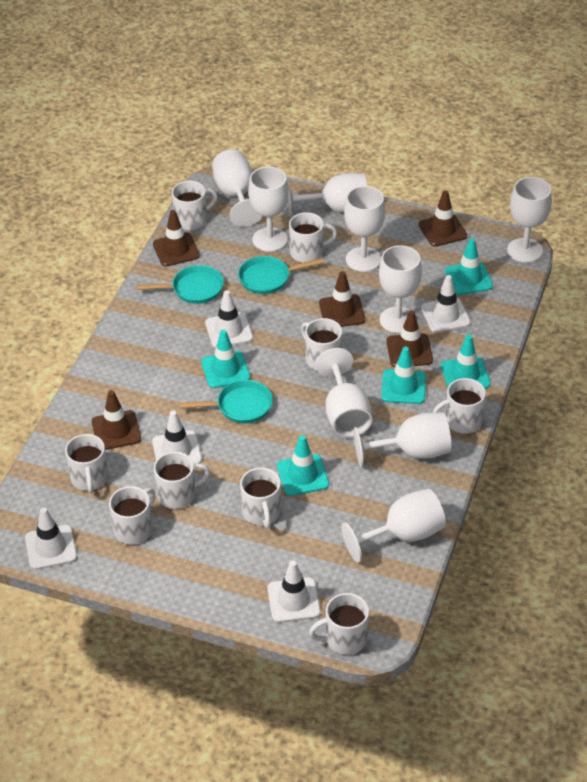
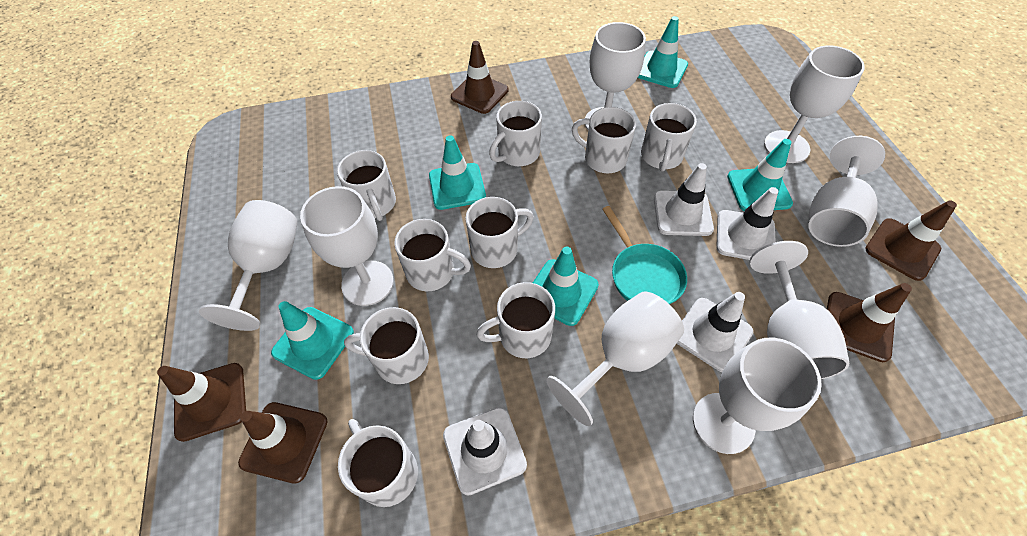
turquoise pan: [136,265,224,304] [179,380,273,423] [238,256,324,294] = 3 -> [602,206,687,304] = 1
white goblet: [212,150,262,227] [248,167,289,252] [287,173,367,216] [315,348,372,437] [341,489,446,563] [344,186,385,272] [354,412,451,467] [379,245,422,333] [507,177,552,263] = 9 -> [199,200,298,331] [300,186,394,306] [546,292,684,426] [585,22,646,130] [693,338,822,454] [750,241,849,379] [764,45,865,163] [809,136,885,247] = 8
white traffic cone: [25,508,77,570] [152,410,202,464] [205,290,253,348] [267,561,321,623] [421,275,471,333] = 5 -> [443,407,527,496] [654,163,714,236] [677,292,753,372] [716,187,778,260] = 4

